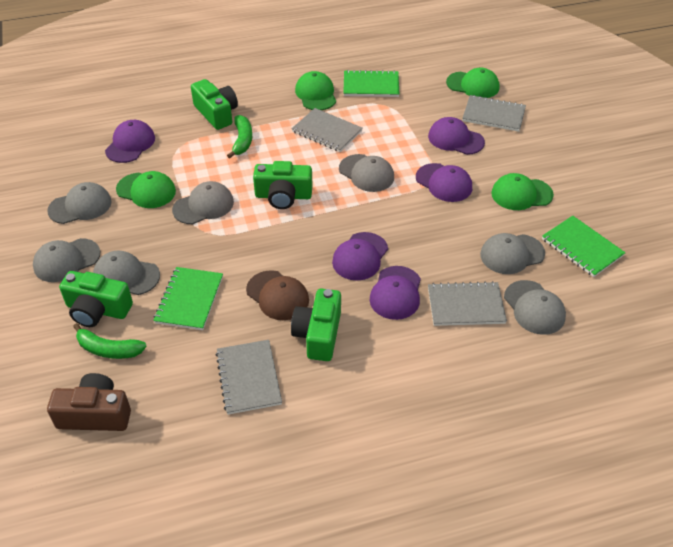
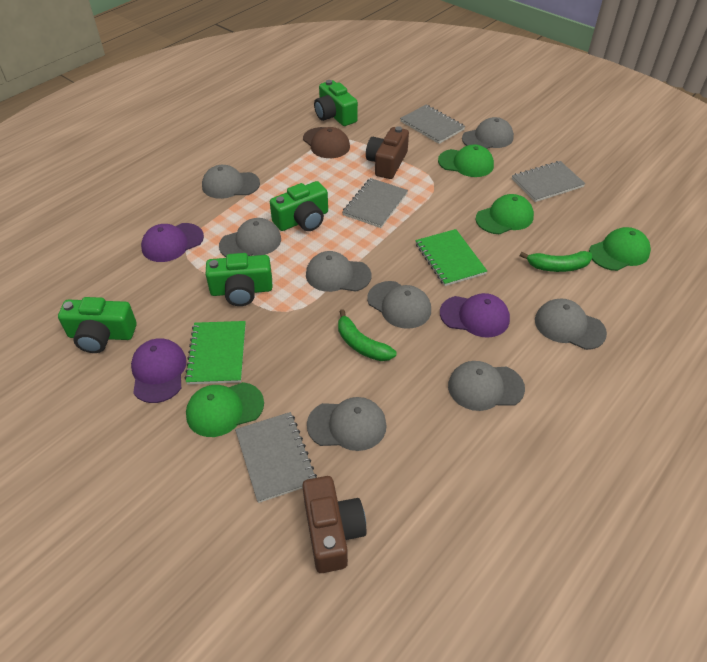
brown camera: [47,373,131,431] = 1 -> [302,476,367,573] [366,126,409,179] = 2
green notebook: [153,267,223,330] [343,70,399,97] [542,215,626,277] = 3 -> [185,321,246,384] [415,229,487,286] = 2
grey cap: [33,238,100,282] [47,182,112,224] [93,250,160,295] [172,181,234,224] [339,154,394,192] [480,233,545,274] [504,280,566,335] = 7 -> [202,165,260,199] [219,218,281,257] [306,251,371,292] [307,397,387,451] [367,281,431,329] [448,361,525,411] [462,117,514,149] [535,298,607,350] = 8
purple cap: [105,120,155,163] [332,232,388,281] [369,266,421,320] [416,163,472,202] [428,117,485,155] = 5 -> [131,339,187,403] [141,223,204,262] [440,293,510,338] = 3

